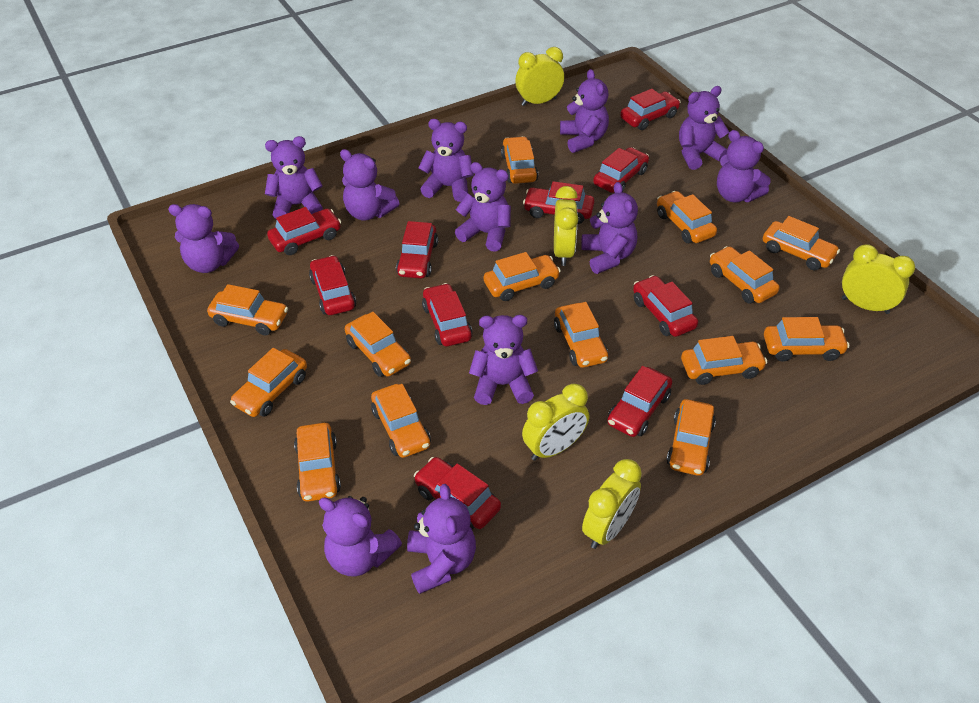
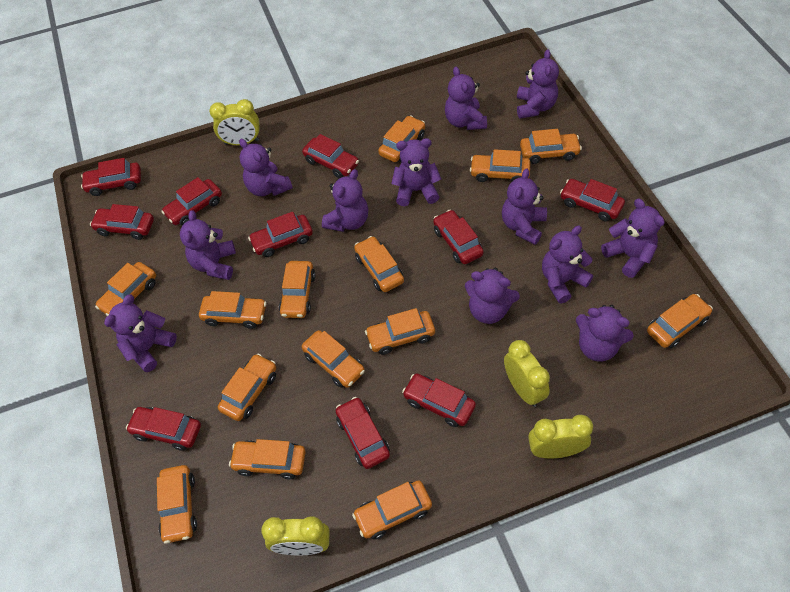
yellow clock: [515,47,564,106] [522,383,589,461] [554,186,578,266] [582,459,642,549] [842,244,915,314] = 5 -> [209,99,260,145] [261,516,330,555] [504,340,550,407] [528,415,593,458] = 4

